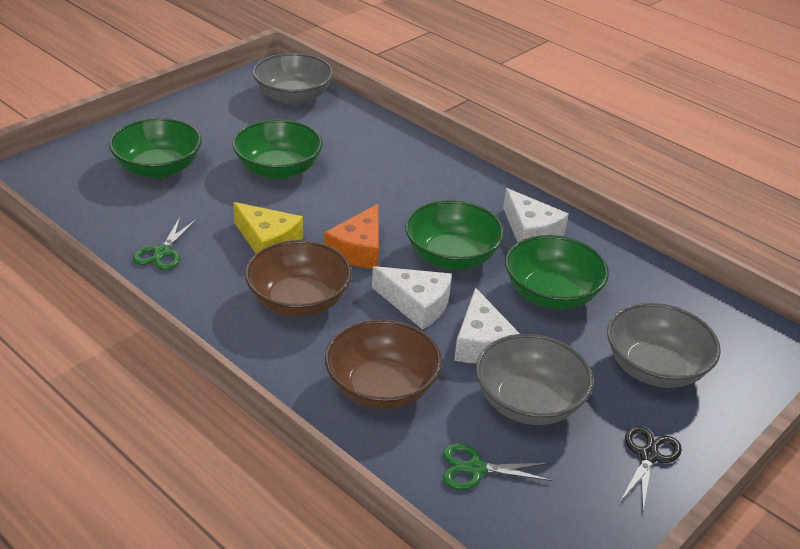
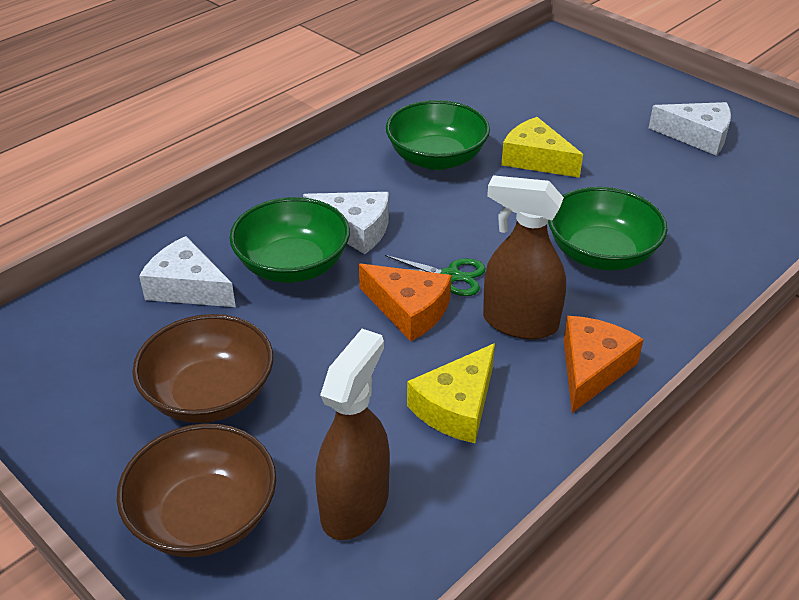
black scissors: [620,426,682,511] = 1 -> none = 0
brown spray bottle: none = 0 -> [315,329,390,540] [483,175,566,339] = 2
green bowl: [109,118,202,179] [232,120,323,180] [405,200,504,270] [505,235,609,309] = 4 -> [229,197,350,283] [386,100,490,170] [548,187,667,271] = 3
green scissors: [133,217,197,270] [443,444,552,490] = 2 -> [385,255,486,296] = 1
grey bowl: [253,53,333,105] [476,334,593,425] [607,303,721,388] = 3 -> none = 0
orange cheese: [324,204,379,269] = 1 -> [359,263,451,342] [564,316,644,413] = 2
yellow cheese: [233,202,303,253] = 1 -> [407,343,495,443] [501,117,583,178] = 2

